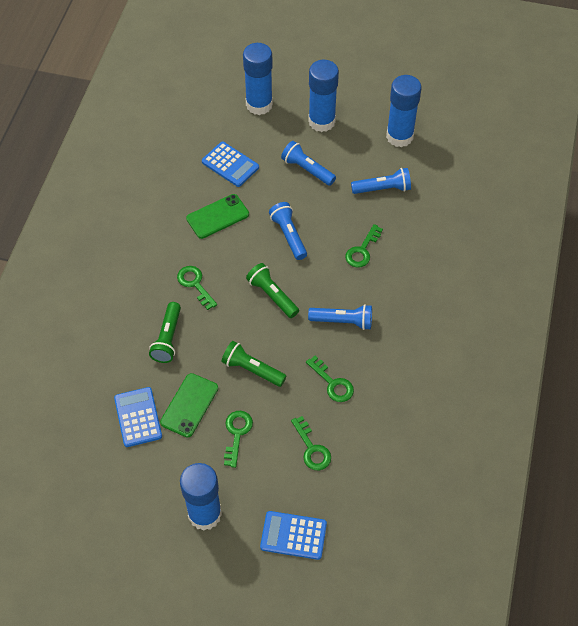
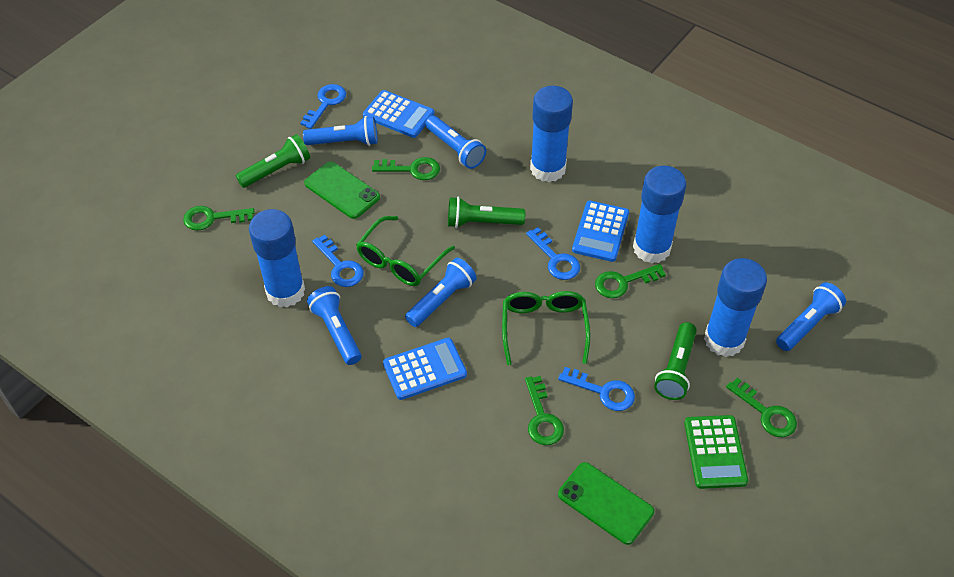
blue flashlight: [269,202,307,260] [281,141,336,186] [308,304,372,330] [351,168,411,194] = 4 -> [303,116,378,146] [307,286,361,365] [405,258,477,327] [425,116,486,169] [776,282,846,351] = 5
blue key: none = 0 -> [300,84,346,129] [312,235,364,287] [526,227,580,280] [558,367,635,411] = 4
green calculator: none = 0 -> [684,415,748,489] = 1
green glasses: none = 0 -> [356,216,455,286] [502,291,591,365] = 2

